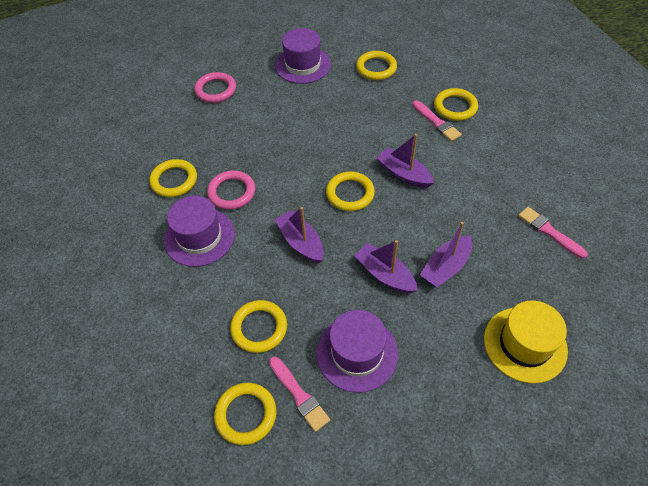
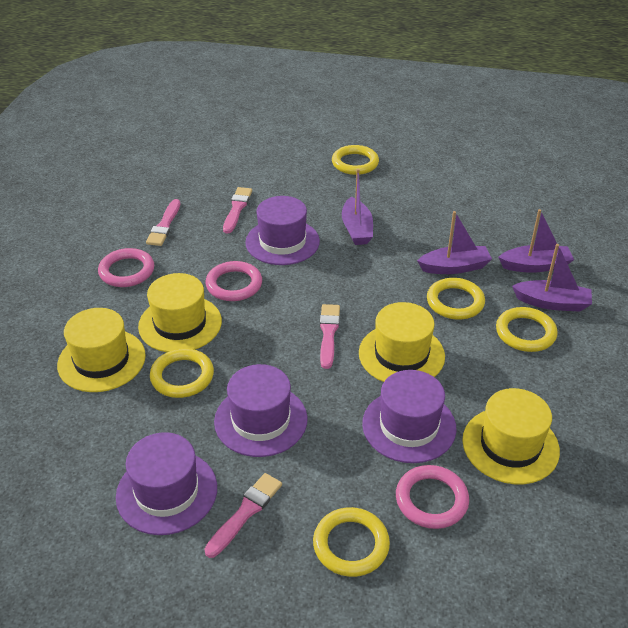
pink brush: [269,356,330,432] [412,101,462,141] [518,207,588,259] = 3 -> [146,199,180,246] [204,473,282,558] [223,187,252,234] [320,304,340,369] = 4
pink ring: [194,72,236,103] [207,171,255,210] = 2 -> [98,248,154,287] [206,261,262,301] [396,465,469,529] = 3
purple hat: [164,196,235,267] [275,28,331,84] [316,310,398,393] = 3 -> [116,432,217,535] [214,364,308,457] [245,196,320,265] [362,370,457,463] = 4
yellow hat: [484,301,568,383] = 1 -> [57,308,146,392] [138,273,222,352] [359,302,445,382] [462,388,560,484] = 4
yellow ring: [149,159,197,197] [214,383,276,445] [230,300,287,353] [326,172,375,211] [356,51,397,80] [434,88,478,121] = 6 -> [150,348,214,398] [313,507,390,577] [332,145,379,175] [427,278,485,320] [496,307,558,352] = 5

